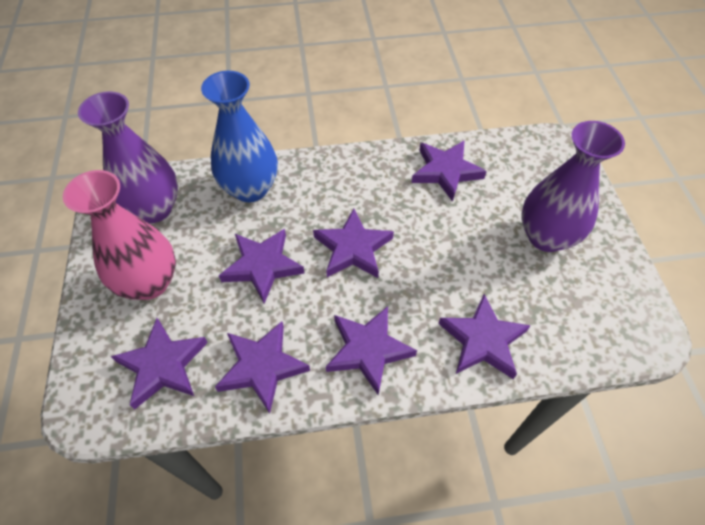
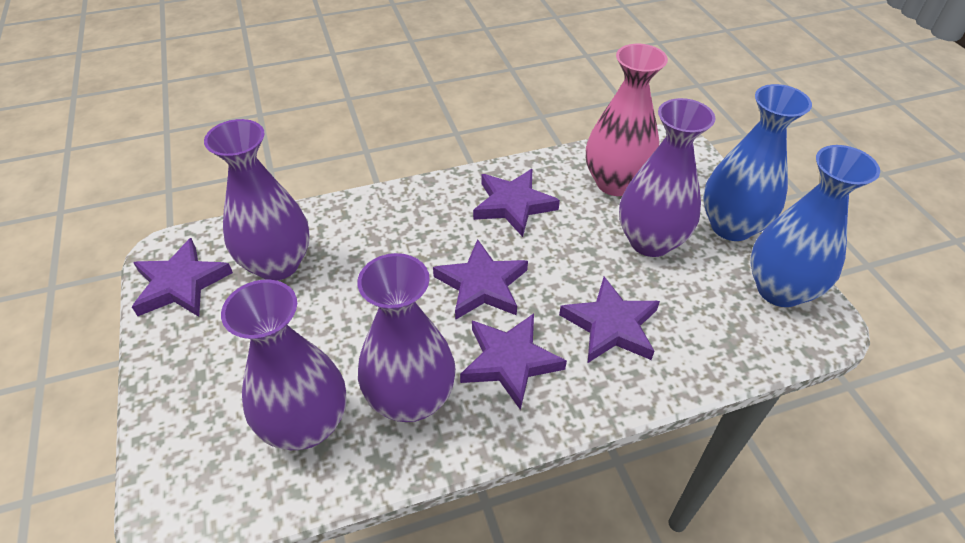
blue vase: [201,71,278,202] = 1 -> [703,84,812,241] [750,145,880,307] = 2
purple star: [111,318,208,409] [215,321,310,413] [219,229,304,304] [313,208,394,278] [326,306,417,395] [411,140,487,202] [439,294,531,379] = 7 -> [132,238,233,317] [433,239,528,320] [460,314,567,410] [473,169,560,237] [559,277,660,363] = 5
purple vase: [78,91,178,223] [522,121,625,252] = 2 -> [204,119,310,280] [221,279,346,450] [357,253,456,422] [619,98,716,257] = 4

